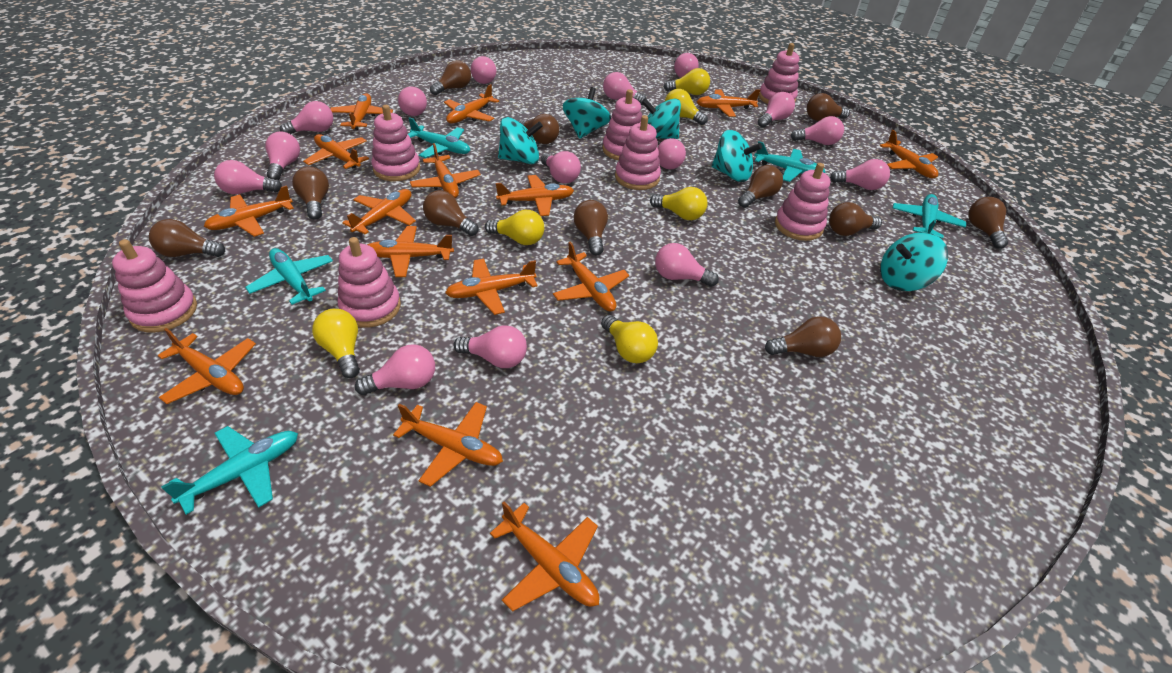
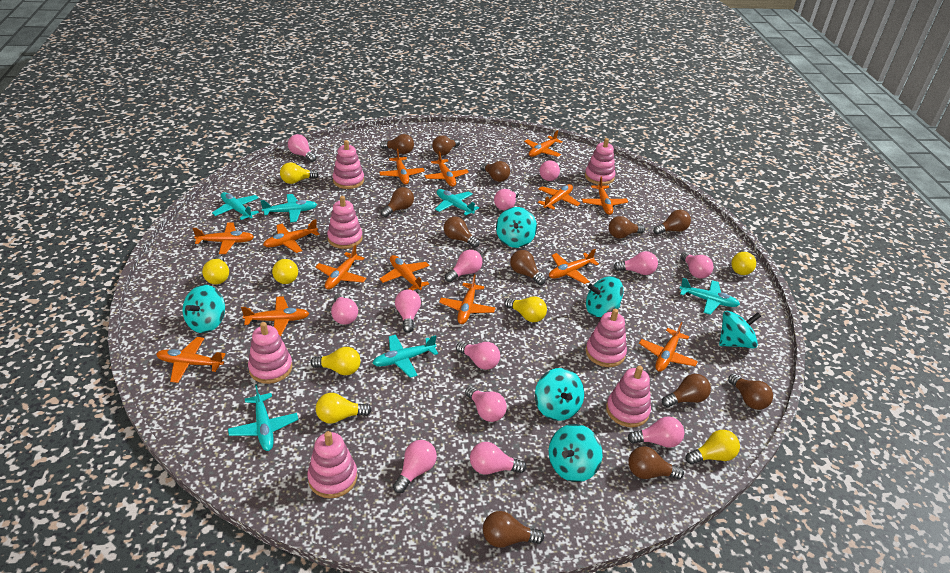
brown light bulb: [149,219,225,257] [292,166,329,220] [423,190,479,236] [430,60,471,95] [518,114,559,144] [574,200,608,255] [738,165,783,208] [765,316,841,357] [807,93,850,121] [829,202,882,236] [968,197,1008,249] = 11 -> [380,134,414,154] [381,187,414,217] [432,135,460,156] [444,217,480,248] [480,161,510,182] [483,511,544,548] [510,250,546,285] [609,216,645,239] [628,446,684,480] [653,210,691,235] [662,374,711,408] [728,374,773,410] = 12
orange plane: [157,328,256,404] [204,185,294,237] [303,134,369,169] [330,93,393,130] [342,189,416,234] [367,226,454,277] [393,402,503,487] [410,143,481,198] [444,84,499,123] [445,259,538,315] [490,502,600,612] [496,175,574,216] [553,242,629,312] [697,89,760,117] [880,130,938,178] = 15 -> [156,337,226,383] [192,222,254,254] [241,296,309,336] [263,219,319,253] [315,245,367,290] [379,149,425,185] [379,255,430,290] [424,151,469,187] [439,274,495,324] [524,130,563,157] [538,184,581,210] [549,249,599,284] [582,177,628,215] [639,322,698,372] = 14
pink light bulb: [214,160,282,194] [265,131,300,180] [280,101,333,134] [355,344,435,395] [398,86,427,116] [453,325,527,368] [471,56,496,84] [541,151,581,183] [603,72,646,105] [655,243,719,287] [657,138,686,169] [674,53,699,78] [758,92,795,128] [791,116,844,145] [830,159,890,190] = 15 -> [288,134,317,162] [331,293,358,325] [393,440,437,493] [395,289,421,333] [445,250,482,282] [456,342,500,370] [465,386,507,422] [470,442,527,474] [494,189,519,211] [539,161,560,181] [613,251,658,275] [628,416,685,448] [680,252,713,279] = 13
turquoise plane: [161,426,298,515] [245,248,333,305] [408,117,470,158] [754,141,825,182] [893,194,966,239] = 5 -> [212,192,259,220] [228,384,298,451] [260,194,317,222] [372,335,438,378] [435,189,479,215] [680,278,740,314] = 6
turquoise spinning top: [498,117,543,164] [562,87,611,139] [641,98,681,139] [712,130,762,182] [880,233,948,291] = 5 -> [183,285,225,333] [496,207,537,248] [535,368,584,421] [549,424,602,482] [586,276,624,317] [719,311,761,349] = 6
yellow light bulb: [312,309,360,378] [485,210,544,245] [601,315,658,363] [650,187,707,220] [664,68,710,95] [665,89,708,125] = 6 -> [202,255,229,284] [272,256,298,284] [280,162,319,184] [310,347,360,375] [316,393,371,424] [504,296,547,322] [686,430,740,465] [731,250,756,275] = 8

